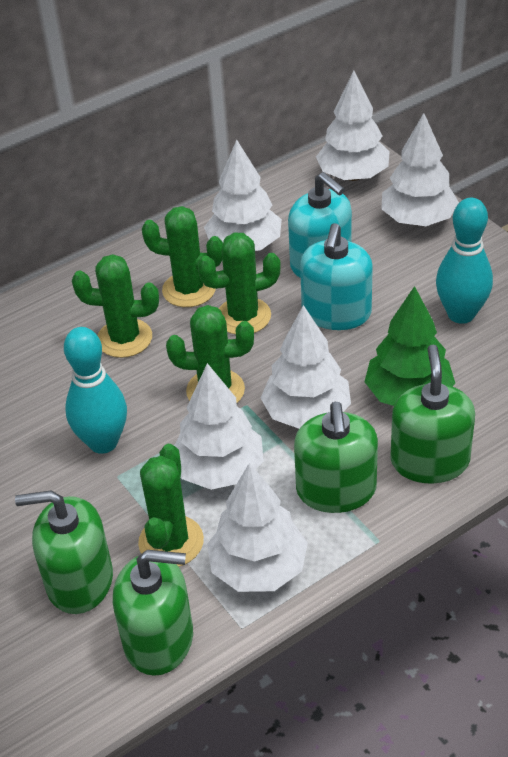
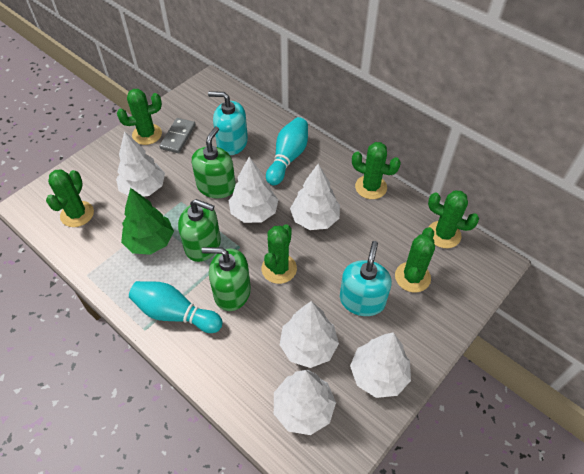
green cactus: [72,254,159,358] [138,444,204,567] [142,206,223,307] [166,305,254,403] [197,232,281,335] = 5 -> [46,169,94,227] [117,89,162,145] [262,224,297,284] [352,142,401,199] [395,227,435,292] [428,190,479,248] = 6
green soap dispenser: [15,491,113,614] [113,550,193,676] [294,402,378,513] [390,345,475,484] = 4 -> [178,199,221,262] [192,126,236,199] [202,247,251,311] = 3
grey domino: none = 0 -> [159,118,196,153] = 1

